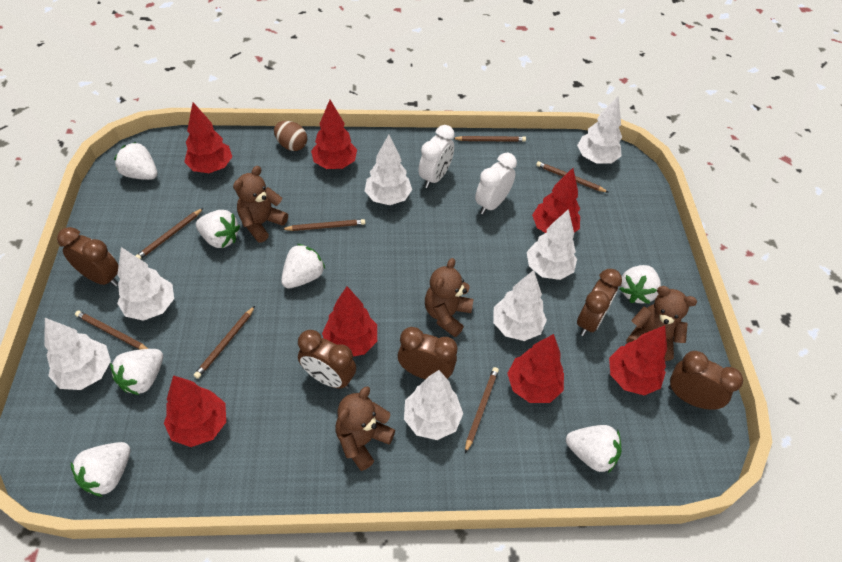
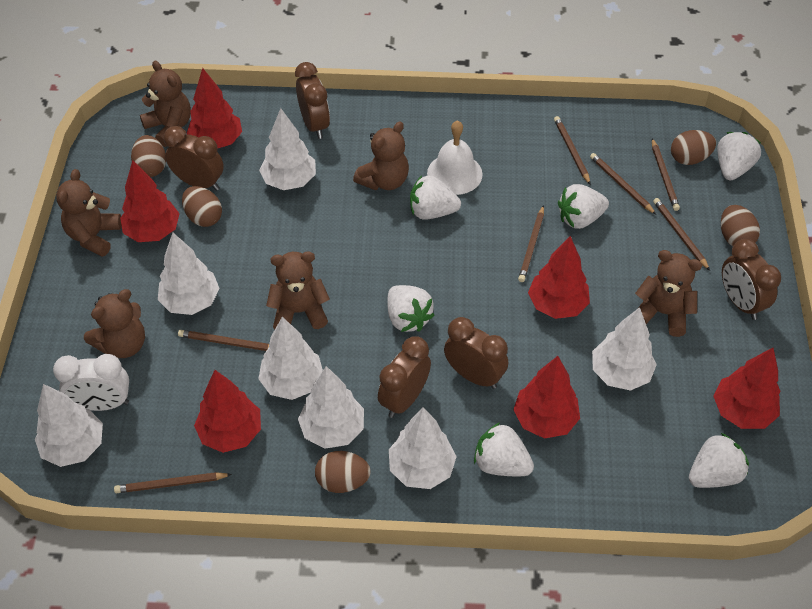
brown egg: [274,121,307,151] = 1 -> [131,135,166,177] [182,186,222,227] [315,451,371,493] [671,130,716,165] [721,205,760,246] = 5
brown teddy bear: [233,166,288,243] [336,386,395,471] [425,258,474,337] [627,286,697,361] = 4 -> [56,169,122,257] [84,289,145,358] [140,61,191,147] [266,251,330,329] [353,121,409,190] [635,250,702,337] = 6
red tree: [164,375,226,447] [184,102,232,173] [311,100,357,169] [322,286,377,356] [507,334,564,403] [532,168,580,233] [609,325,667,396] = 7 -> [120,160,180,242] [186,68,242,149] [194,370,261,453] [513,356,580,439] [528,236,590,319] [714,348,780,429] = 6
white bell: none = 0 -> [427,120,483,195] = 1
white clock: [419,125,455,188] [475,153,517,215] = 2 -> [53,354,129,411] = 1
white strawberry: [71,442,130,497] [110,349,163,395] [114,142,158,180] [196,210,240,248] [281,244,325,288] [566,425,621,473] [620,265,661,304] = 7 -> [387,285,434,332] [410,175,461,220] [474,422,534,476] [558,184,609,229] [689,433,749,488] [718,132,761,180] = 6

